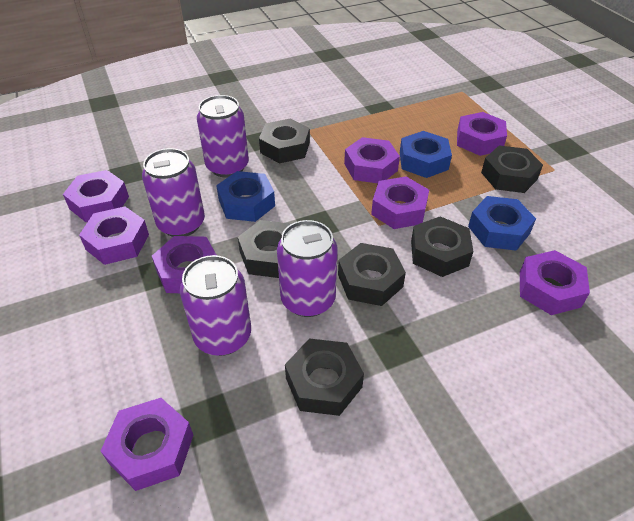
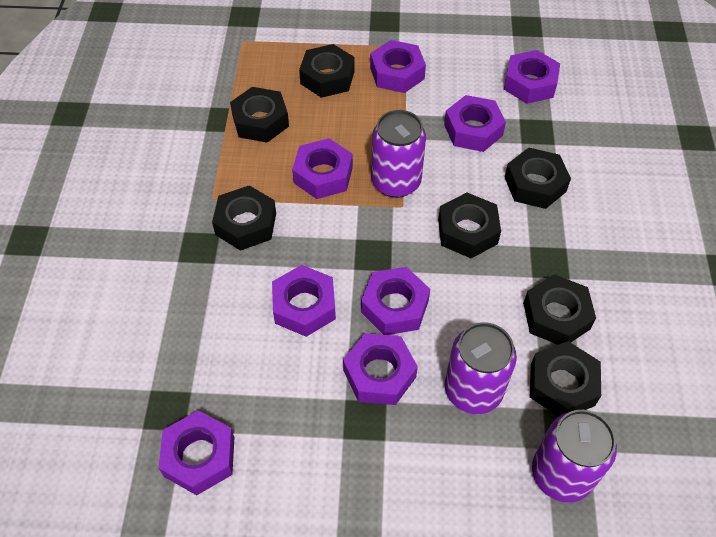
black nut: [238,220,291,278] [259,119,310,164] [285,339,364,416] [338,243,406,306] [411,216,473,277] [481,145,543,193] = 6 -> [212,185,276,251] [230,87,289,143] [299,44,355,98] [438,193,501,258] [504,148,571,209] [523,274,596,345] [530,341,601,417] = 7
blue nut: [216,171,275,222] [400,131,452,178] [468,196,536,251] = 3 -> none = 0
purple can: [142,148,205,237] [180,255,251,356] [197,95,249,177] [277,220,338,317] = 4 -> [371,110,426,198] [445,322,517,414] [532,410,617,503] = 3

